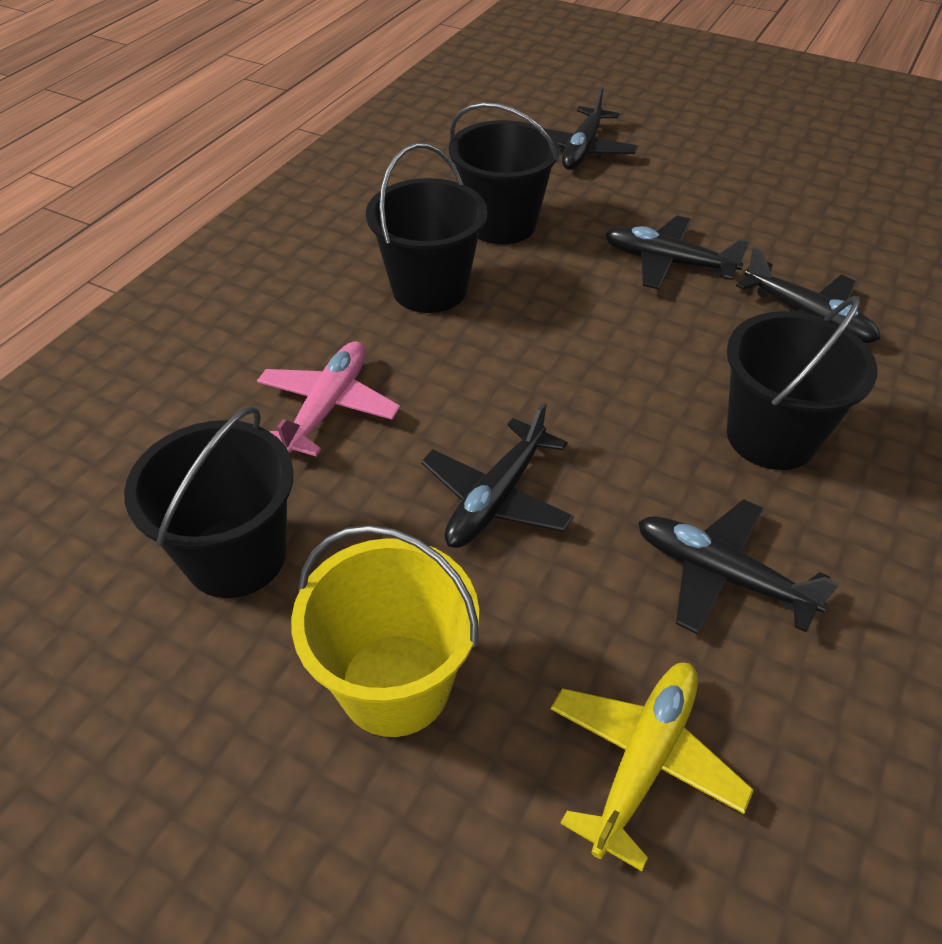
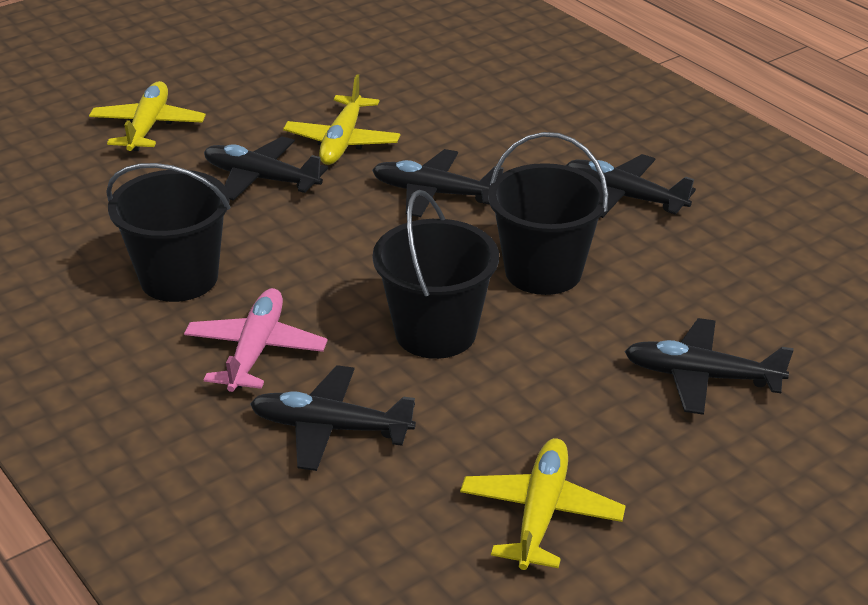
black bucket: [124,406,294,598] [366,143,487,313] [449,102,560,244] [727,296,877,470] = 4 -> [106,163,230,302] [373,190,499,359] [488,132,608,295] = 3
yellow bucket: [291,525,479,737] = 1 -> none = 0
yellow plane: [551,662,754,871] = 1 -> [89,81,206,151] [283,74,400,165] [460,438,625,570] = 3

